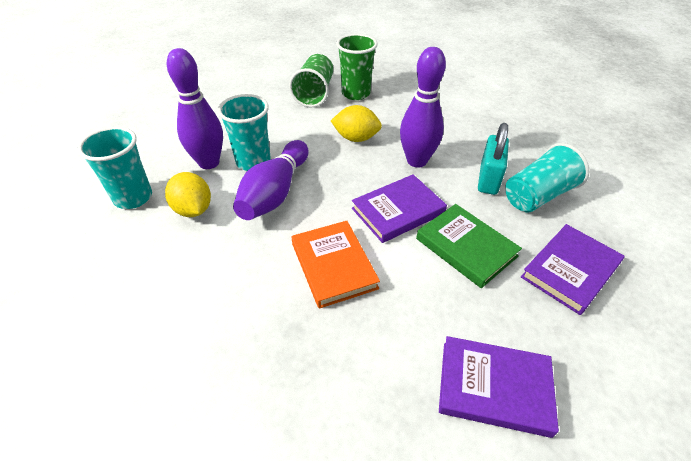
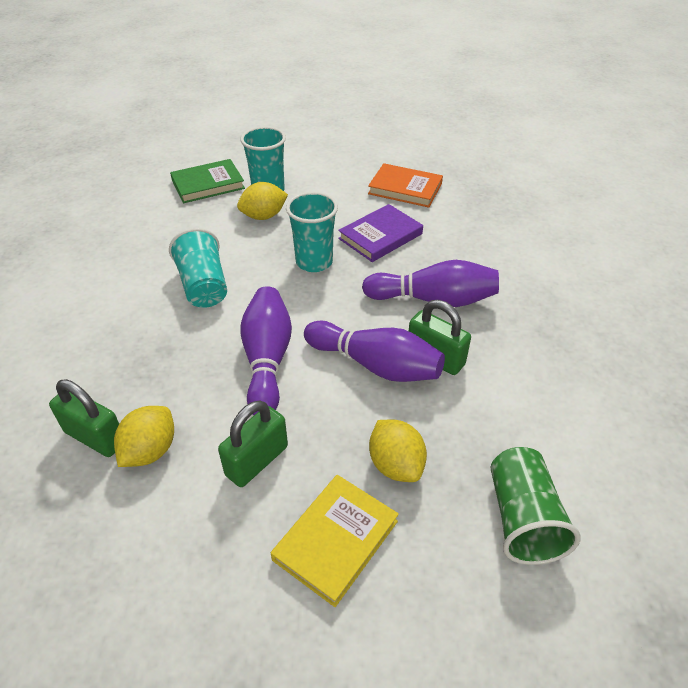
green cup: [289,54,333,108] [336,34,378,100] = 2 -> [491,447,581,565] = 1
green padlock: none = 0 -> [49,379,119,457] [218,401,288,487] [409,300,471,375] = 3
purple book: [352,174,447,243] [439,336,559,438] [521,224,625,315] = 3 -> [338,204,423,262] = 1
turquoise padlock: [478,123,509,195] = 1 -> none = 0
yellow book: none = 0 -> [271,475,399,607] = 1
yellow lemon: [165,172,211,217] [331,105,382,142] = 2 -> [114,406,174,467] [237,182,288,220] [369,419,427,482] = 3

